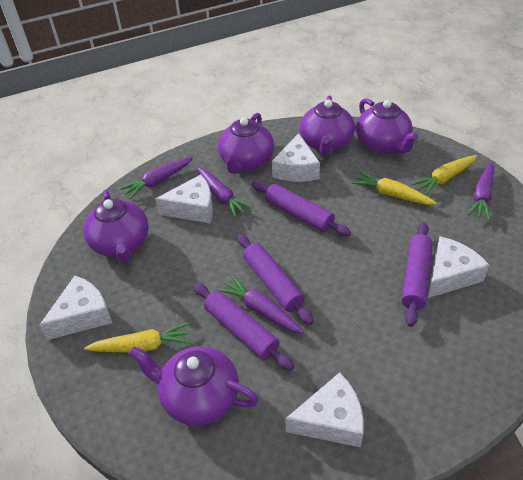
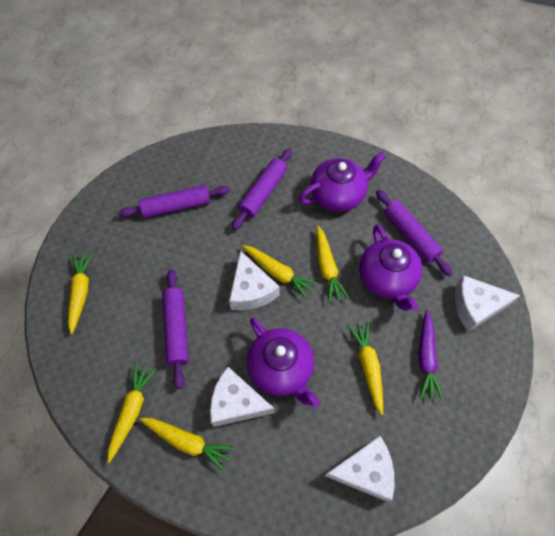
purple carrot: [120,157,193,199] [197,168,253,217] [217,275,304,334] [467,162,494,220] = 4 -> [419,309,444,401] = 1
purple teapot: [83,190,149,263] [129,346,258,426] [218,113,274,174] [300,96,355,156] [356,98,418,154] = 5 -> [247,318,320,408] [299,151,386,212] [359,224,422,311] = 3
white cheese: [39,276,112,340] [155,175,213,223] [272,133,320,182] [285,372,364,447] [428,236,490,298] = 5 -> [210,367,274,427] [229,250,280,311] [325,436,394,502] [455,275,520,332] = 4
yellow carrot: [84,322,191,352] [351,171,437,205] [411,155,478,195] = 3 -> [68,252,93,334] [108,363,157,463] [140,418,234,472] [242,245,318,299] [317,226,349,303] [347,321,383,415] = 6

